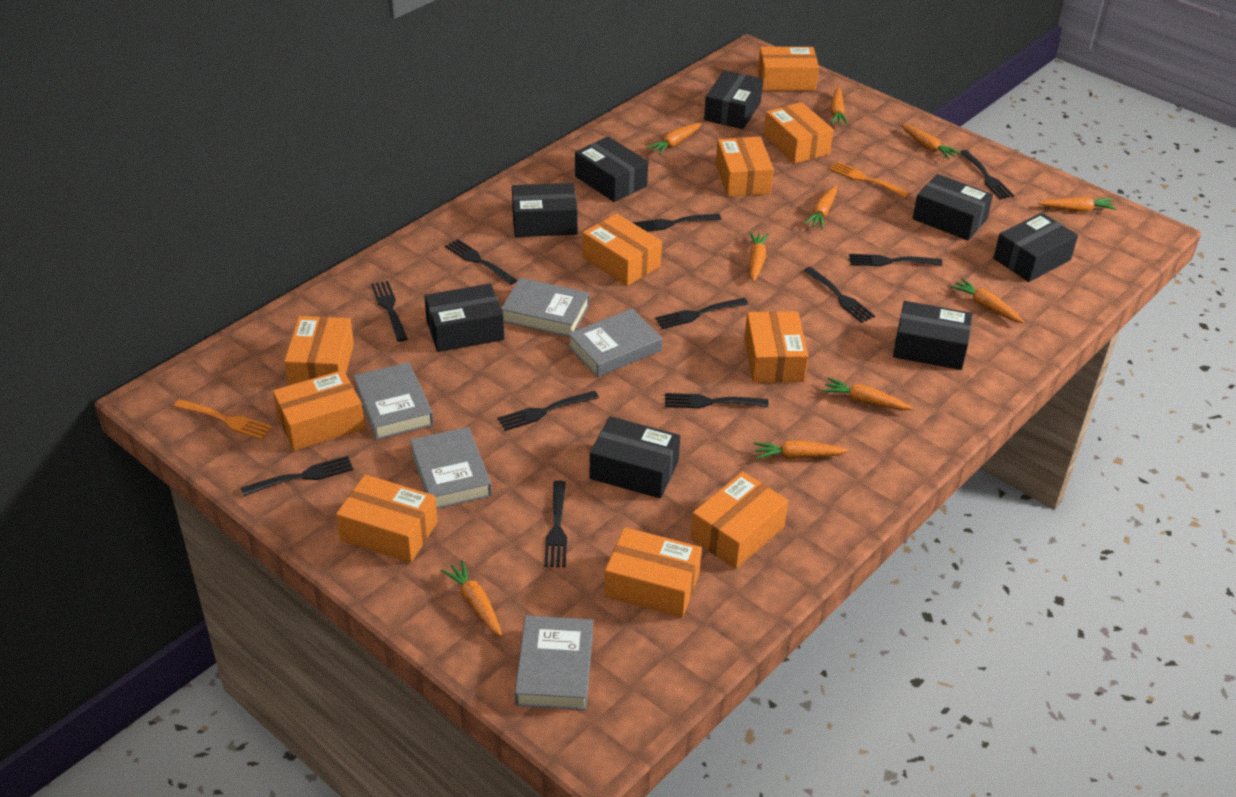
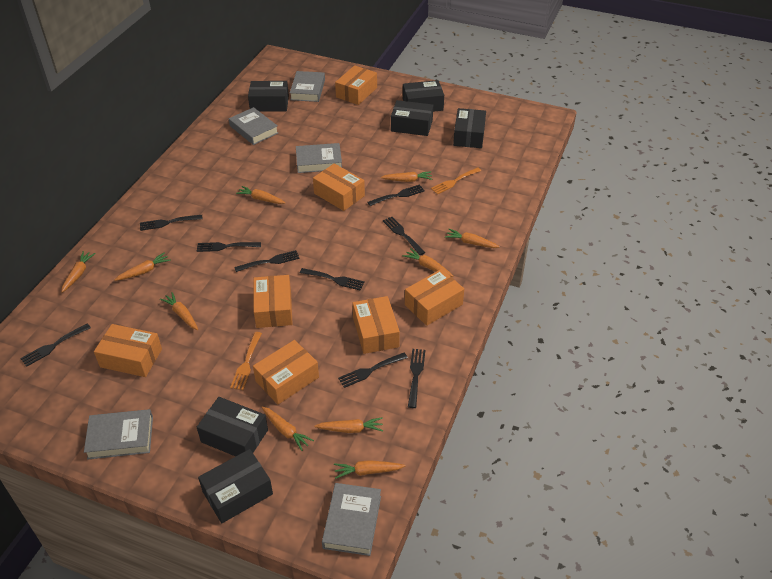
black box: [424,284,504,352] [512,183,578,237] [575,136,648,202] [589,416,680,498] [704,70,763,129] [893,301,972,370] [913,174,993,240] [993,213,1078,282] = 8 -> [197,397,268,456] [198,449,273,523] [248,81,289,112] [391,100,433,136] [403,80,444,112] [453,108,486,148] = 6
black fork: [241,456,353,496] [371,281,408,342] [445,239,517,285] [498,391,599,431] [544,480,567,567] [632,214,721,232] [655,298,748,329] [665,393,769,408] [803,267,875,323] [849,254,942,266] [960,150,1014,199] = 11 -> [20,323,91,367] [140,215,203,231] [197,242,261,252] [234,250,300,272] [300,268,365,291] [338,353,408,388] [367,185,425,206] [383,217,425,255] [408,349,425,408] = 9
orange box: [273,370,365,451] [284,316,354,386] [336,474,438,563] [582,214,662,286] [604,527,702,618] [691,472,788,569] [716,137,774,197] [744,311,808,383] [758,47,819,91] [764,102,833,164] = 10 -> [94,324,162,377] [253,275,293,328] [253,340,319,404] [313,163,365,211] [335,65,377,105] [353,296,400,354] [405,269,464,326] = 7

